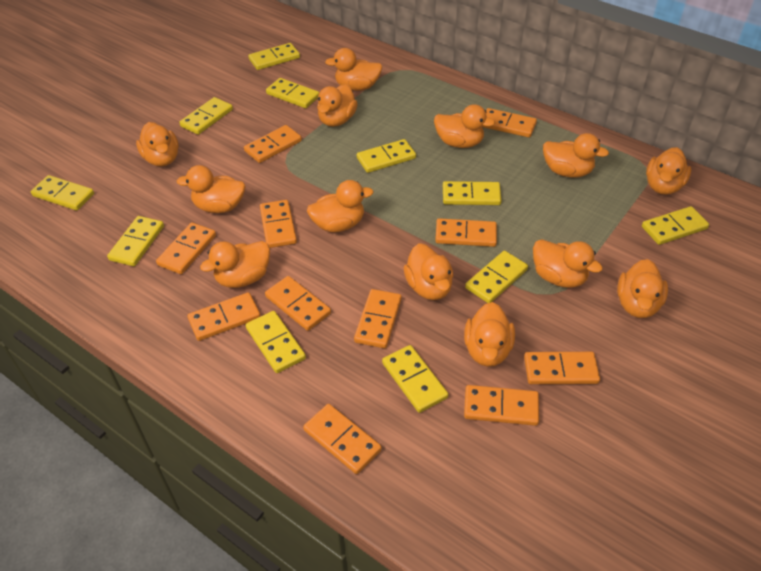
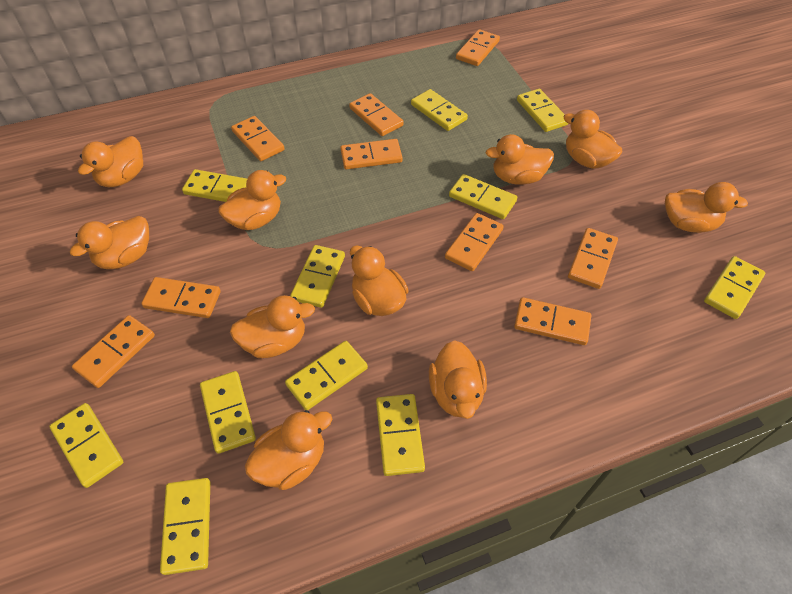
orange domino: [156,222,216,274] [188,292,261,341] [244,125,302,163] [260,200,297,248] [265,276,331,331] [303,404,382,474] [354,289,402,348] [435,218,497,247] [464,385,539,426] [483,108,537,137] [524,352,600,384] = 11 -> [72,315,155,388] [141,277,221,318] [231,116,285,161] [340,139,403,169] [349,93,404,136] [445,213,504,271] [456,29,500,66] [514,297,591,345] [568,228,618,289] = 9
orange duck: [136,122,179,167] [177,165,246,213] [200,241,270,288] [307,180,373,232] [317,84,358,127] [325,48,382,91] [404,243,453,300] [434,104,495,148] [464,302,515,367] [533,239,603,288] [543,133,609,178] [617,259,668,318] [646,147,691,195] = 13 -> [70,216,149,269] [78,136,143,187] [218,170,286,230] [230,295,315,358] [245,410,332,490] [350,245,409,316] [429,340,487,419] [486,134,554,185] [563,110,623,169] [665,182,748,233] = 10

